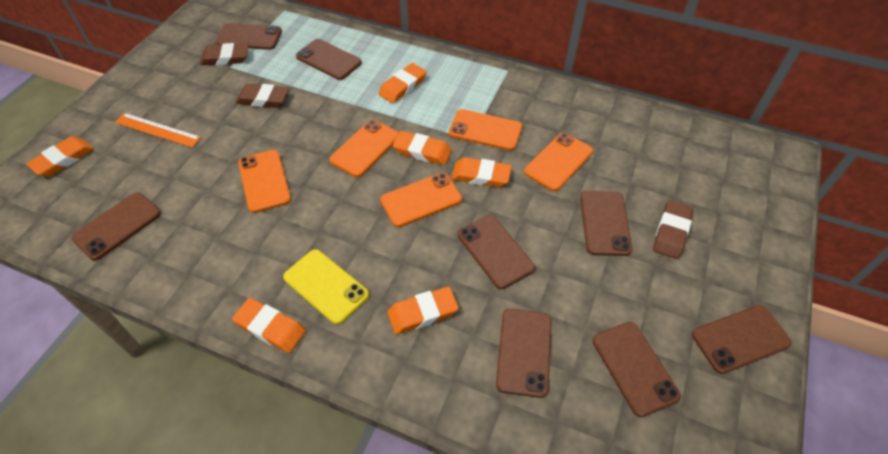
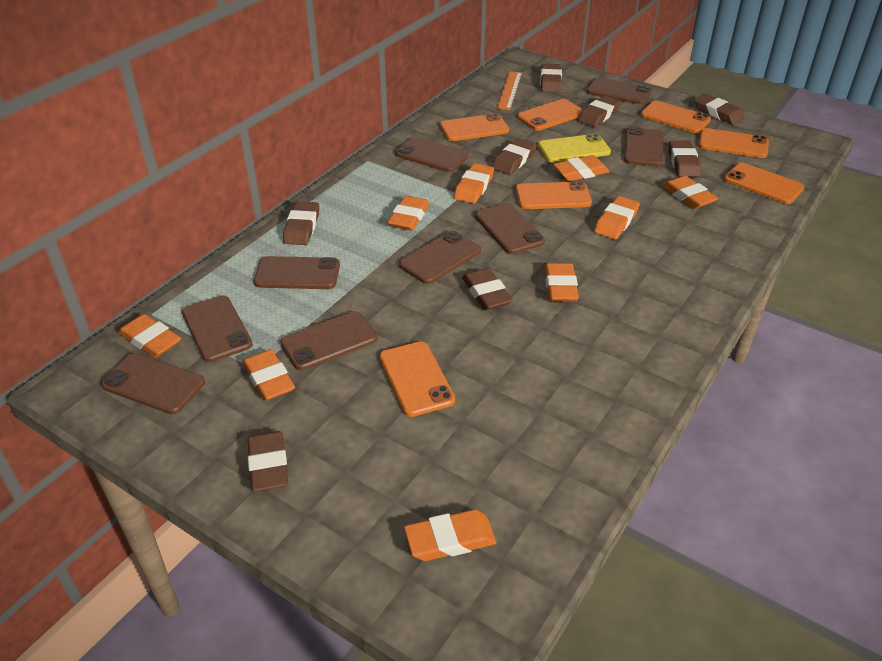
brown eraser: [200,43,249,65] [236,83,289,108] [653,200,693,259] = 3 -> [247,431,288,492] [283,201,319,245] [462,268,513,310] [492,138,537,175] [540,63,562,93] [578,96,621,127] [669,141,701,177] [694,94,744,125] = 8
brown phone: [71,192,161,261] [216,23,282,50] [296,39,362,80] [458,215,535,289] [496,309,552,398] [580,191,632,256] [592,322,681,417] [692,305,792,374] = 8 -> [101,353,205,414] [182,295,253,362] [254,256,340,289] [280,311,378,370] [395,137,468,172] [399,231,481,284] [475,203,545,254] [587,77,652,105] [624,127,664,167] = 9
orange eraser: [26,137,94,176] [232,298,305,353] [378,63,427,103] [388,287,459,334] [393,131,452,165] [452,157,512,187] = 6 -> [118,314,181,358] [242,349,295,401] [387,196,430,230] [404,509,496,561] [454,163,494,204] [545,263,579,302] [553,155,609,181] [594,196,640,240] [662,176,718,209] = 9
orange phone: [238,150,291,213] [329,120,399,177] [380,173,462,227] [449,109,522,151] [524,133,593,191] = 5 -> [379,342,455,417] [440,113,509,141] [515,181,592,209] [517,99,583,131] [640,101,711,133] [698,128,769,158] [724,163,804,204] = 7

